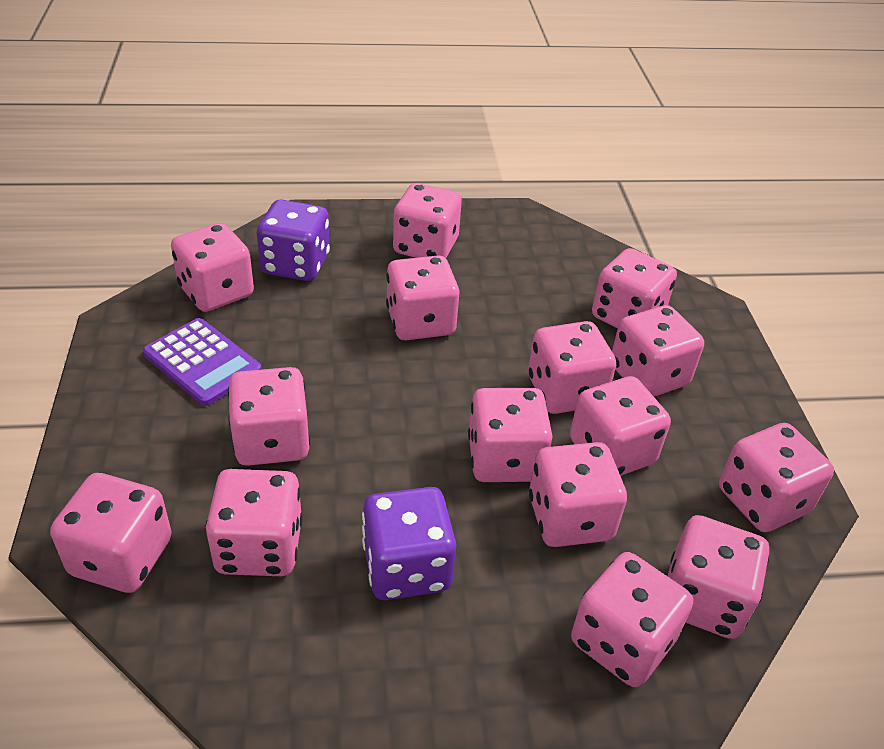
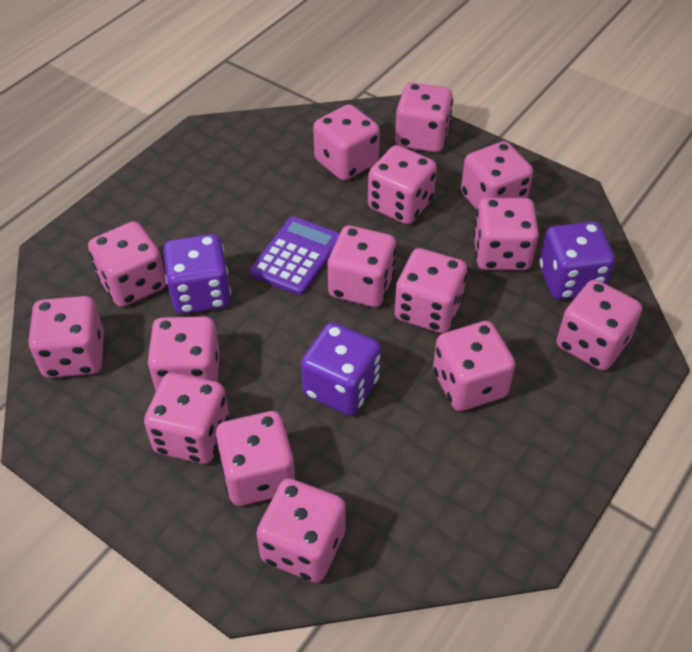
purple dice: [257,199,330,281] [362,487,456,600] = 2 -> [163,234,231,314] [301,322,381,415] [539,222,615,300] = 3

